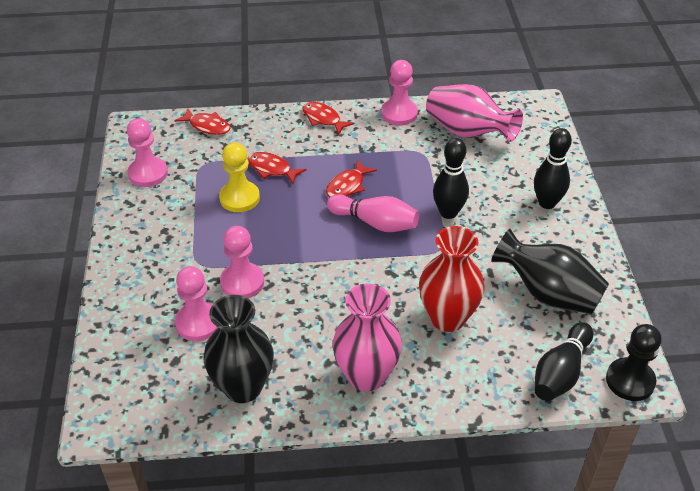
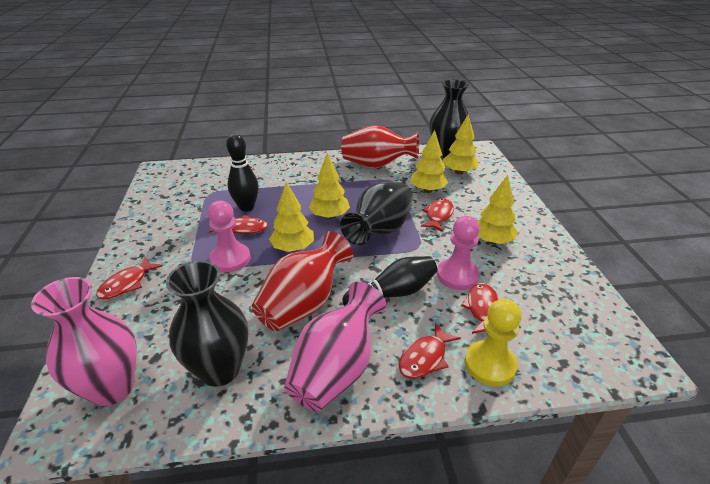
black bowling pin: [433,138,469,219] [534,128,572,209] [534,322,593,401] = 3 -> [226,134,259,212] [342,256,438,306] = 2
black pawn: [606,324,662,401] = 1 -> none = 0
black vase: [203,295,274,403] [491,229,609,314] = 2 -> [166,261,248,387] [340,182,413,245] [429,79,471,158] = 3
pink bowling pin: [327,194,419,232] = 1 -> none = 0
pink pawn: [127,118,168,187] [175,266,218,341] [220,226,264,298] [381,60,418,126] = 4 -> [208,201,251,272] [437,216,480,290] = 2
red fish: [174,108,230,135] [248,152,306,184] [303,102,354,135] [326,160,377,198] = 4 -> [96,257,163,300] [209,215,268,234] [399,323,461,379] [421,198,454,232] [461,283,499,334] = 5
red vase: [419,226,485,332] = 1 -> [252,231,353,331] [341,125,419,168] = 2
yellow tree: none = 0 -> [269,182,314,252] [309,153,350,219] [410,130,448,193] [443,114,479,175] [477,175,518,244] = 5

